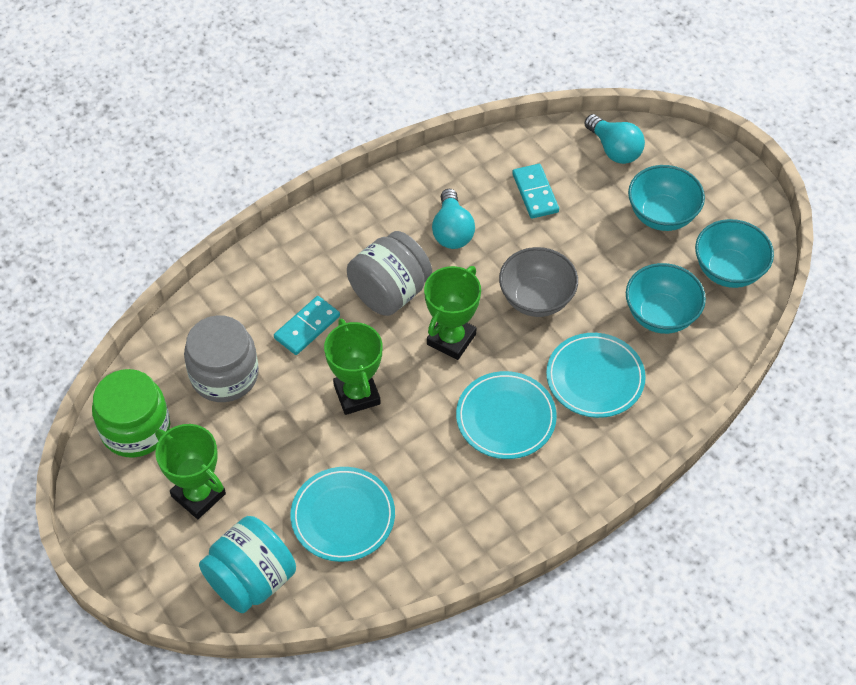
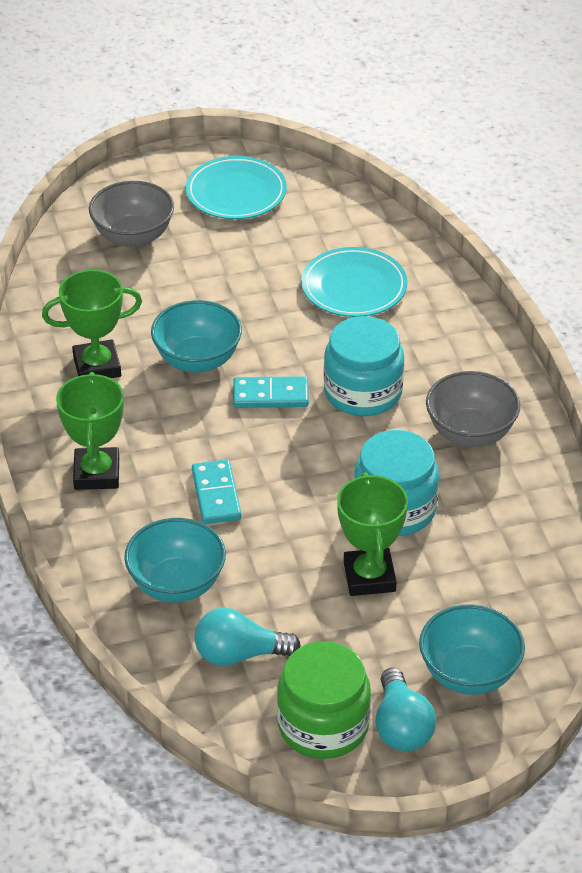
grey bowl: [499,247,578,317] = 1 -> [89,181,174,248] [426,371,520,447] = 2
grey jar: [184,315,259,402] [347,231,432,316] = 2 -> none = 0
turquoise jar: [199,516,296,613] = 1 -> [323,316,404,416] [354,430,439,536] = 2
turquoise plate: [291,467,395,562] [456,371,557,459] [546,333,646,418] = 3 -> [186,156,287,219] [301,247,408,317] = 2

